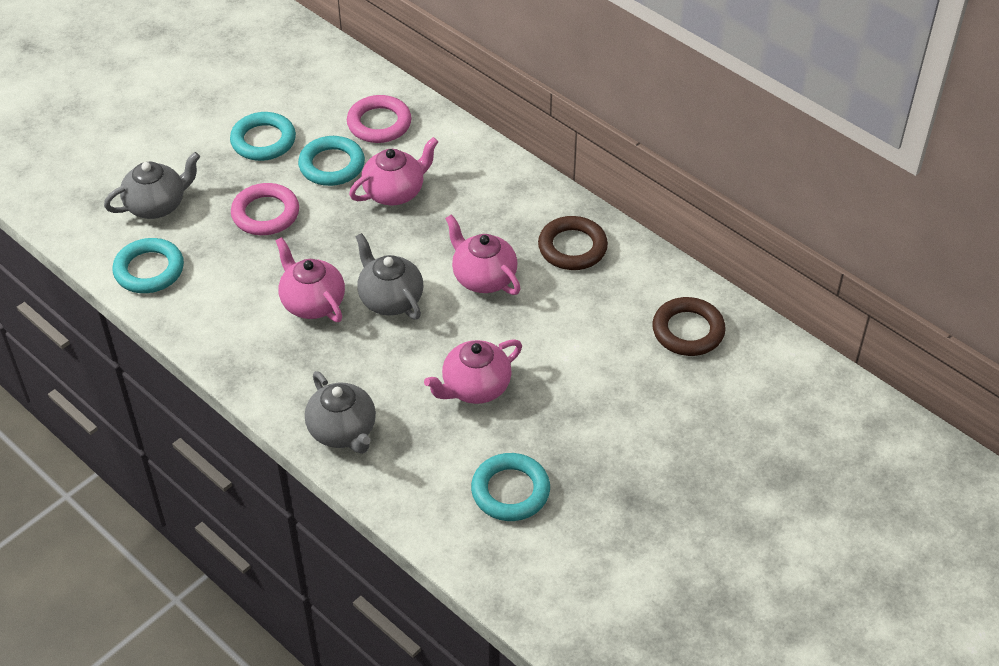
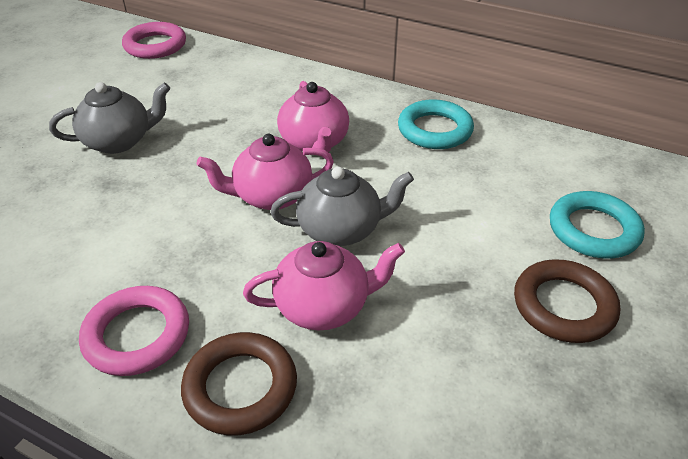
grey teapot: [104,152,200,219] [305,371,376,454] [355,233,423,319] = 3 -> [49,82,170,154] [270,167,414,246] = 2
pink teapot: [276,237,345,322] [349,137,438,206] [424,339,522,404] [445,214,521,295] = 4 -> [196,134,334,210] [243,241,405,331] [277,81,349,152] = 3
turquoise ring: [113,238,184,293] [230,112,296,161] [298,136,365,186] [471,453,550,521] = 4 -> [398,99,474,149] [550,191,645,258] = 2

